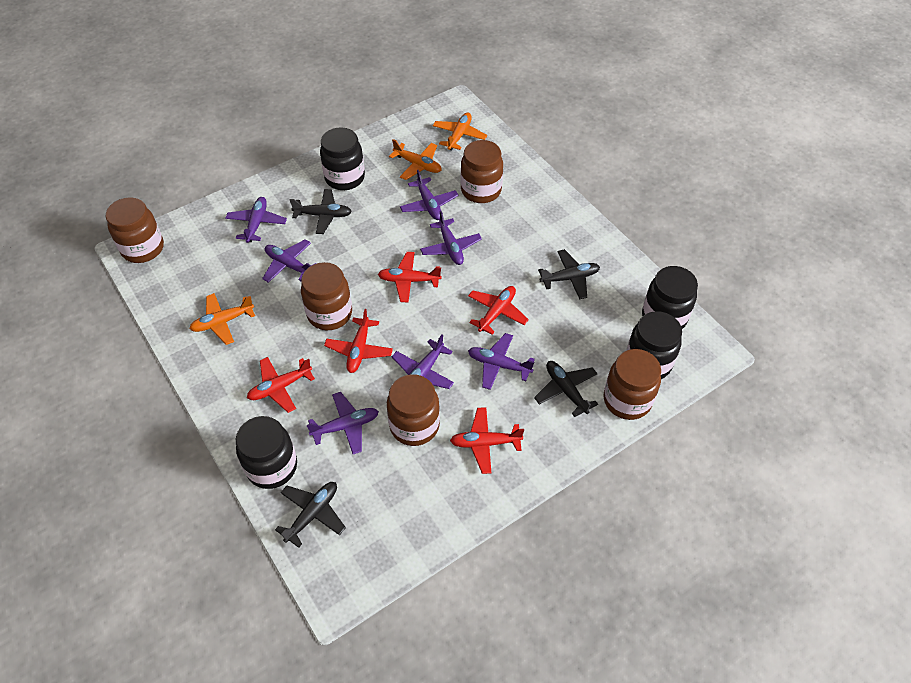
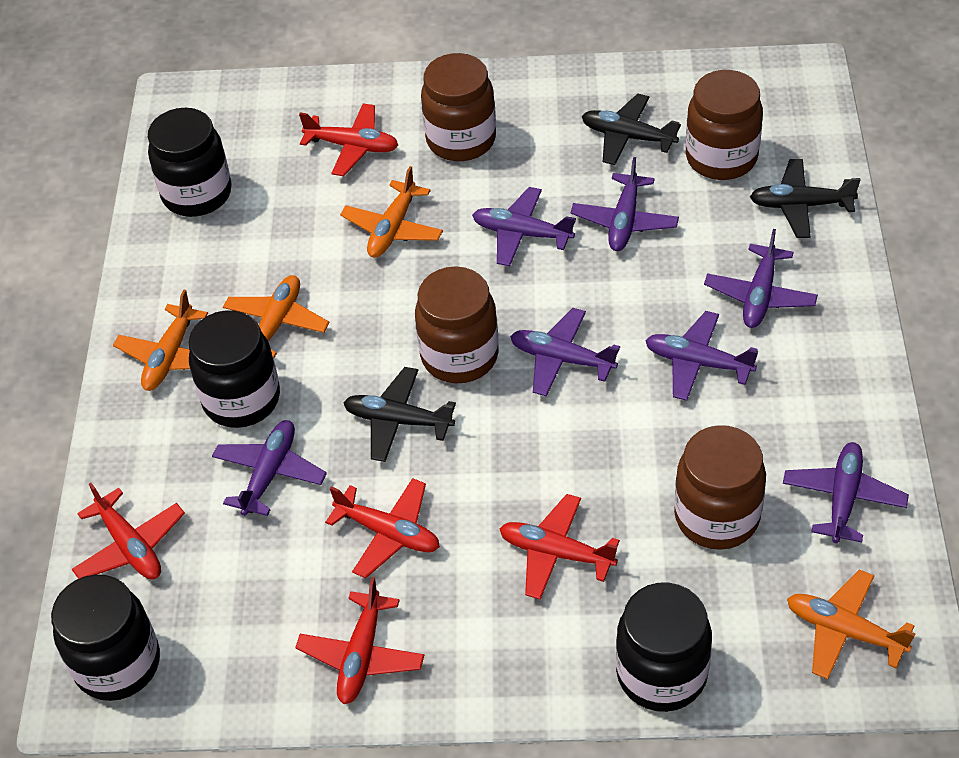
black plane: [275,482,346,548] [290,189,352,234] [534,361,598,417] [538,249,600,299] = 4 -> [344,367,456,462] [582,93,681,165] [750,159,861,238] = 3
brown jar: [106,197,164,263] [301,262,352,330] [387,374,440,446] [461,140,503,203] [603,349,661,420] = 5 -> [415,266,499,383] [421,53,496,161] [674,425,766,550] [686,70,763,180] = 4
orange plane: [189,293,255,345] [389,139,441,180] [433,113,487,150] = 3 -> [113,290,208,391] [223,275,329,358] [340,166,443,258] [787,570,915,680] = 4

